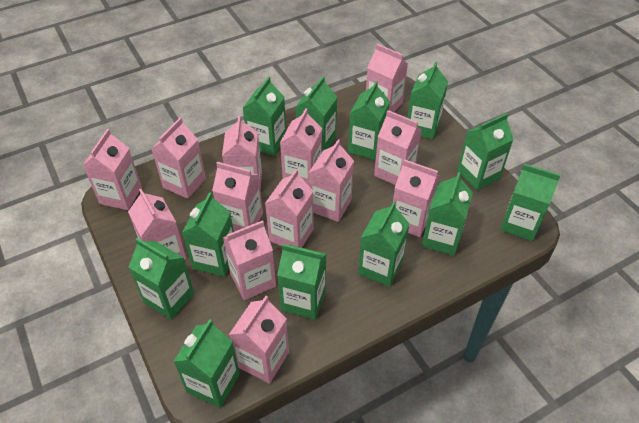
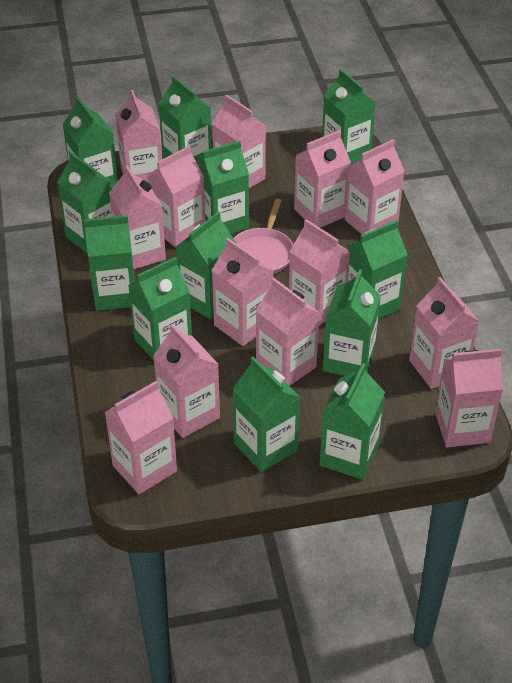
pink pan: none = 0 -> [234,199,293,274] = 1

